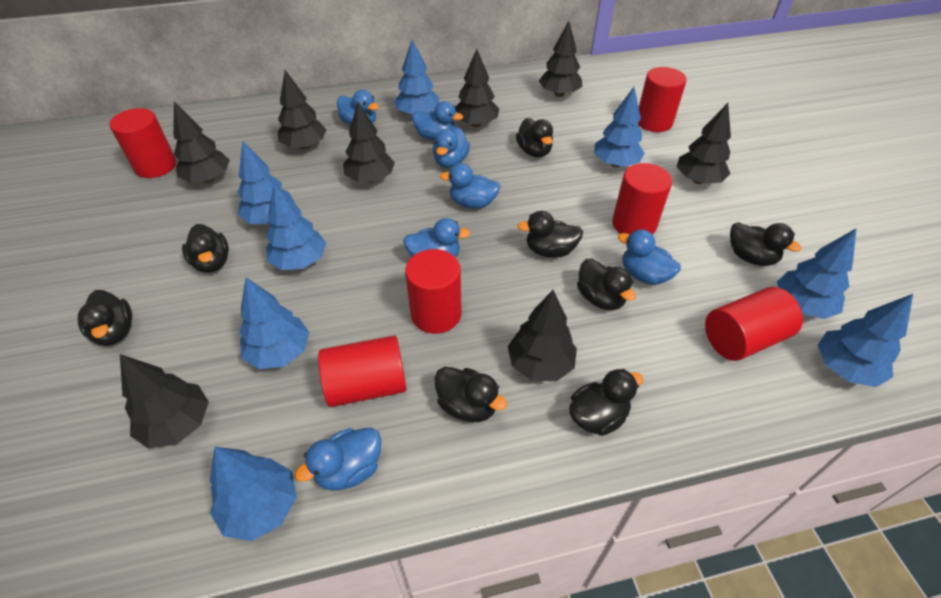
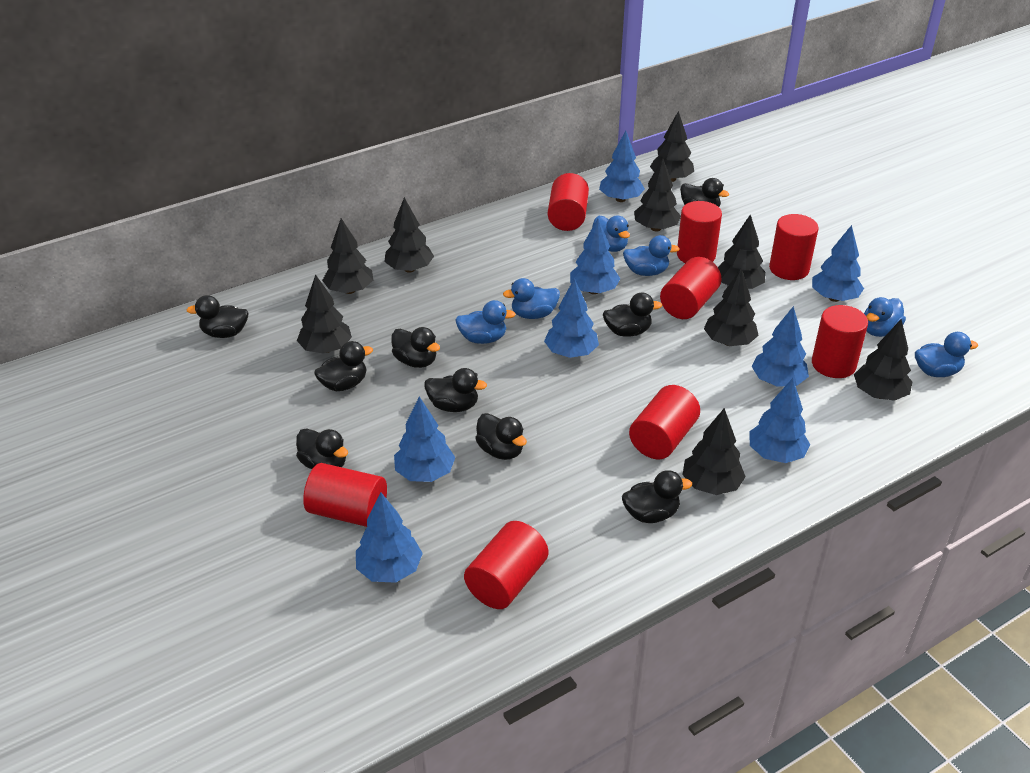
black duck: [78,290,132,346] [182,224,229,273] [435,367,507,422] [516,118,553,157] [518,211,583,258] [569,369,644,436] [577,259,636,310] [730,222,801,266] = 8 -> [187,295,249,338] [296,428,348,469] [314,341,373,391] [391,327,440,368] [425,368,487,412] [475,413,527,460] [603,292,662,337] [622,470,692,523] [680,178,729,207] = 9
black tree: [120,354,209,449] [173,101,230,183] [278,70,327,149] [343,102,395,183] [455,49,499,127] [508,290,577,381] [539,21,582,97] [677,103,731,184] = 8 -> [297,274,352,354] [322,218,373,294] [384,197,434,273] [634,159,681,231] [650,111,694,182] [683,408,746,495] [704,268,759,346] [718,214,766,289] [854,319,912,401] = 9
blue duck: [295,428,381,491] [337,90,379,125] [403,218,470,257] [412,101,463,141] [433,127,470,168] [440,163,501,209] [618,229,681,285] = 7 -> [455,300,516,344] [503,278,560,319] [592,216,630,252] [623,235,680,276] [864,297,906,337] [915,332,978,377] = 6
red cylinder: [109,108,176,178] [318,336,407,407] [405,249,462,334] [612,163,672,235] [638,67,687,132] [705,287,803,361] = 6 -> [303,463,387,527] [464,521,549,609] [548,173,589,231] [629,385,700,459] [660,257,721,319] [677,201,722,263] [769,214,819,280] [812,305,868,378] = 8

